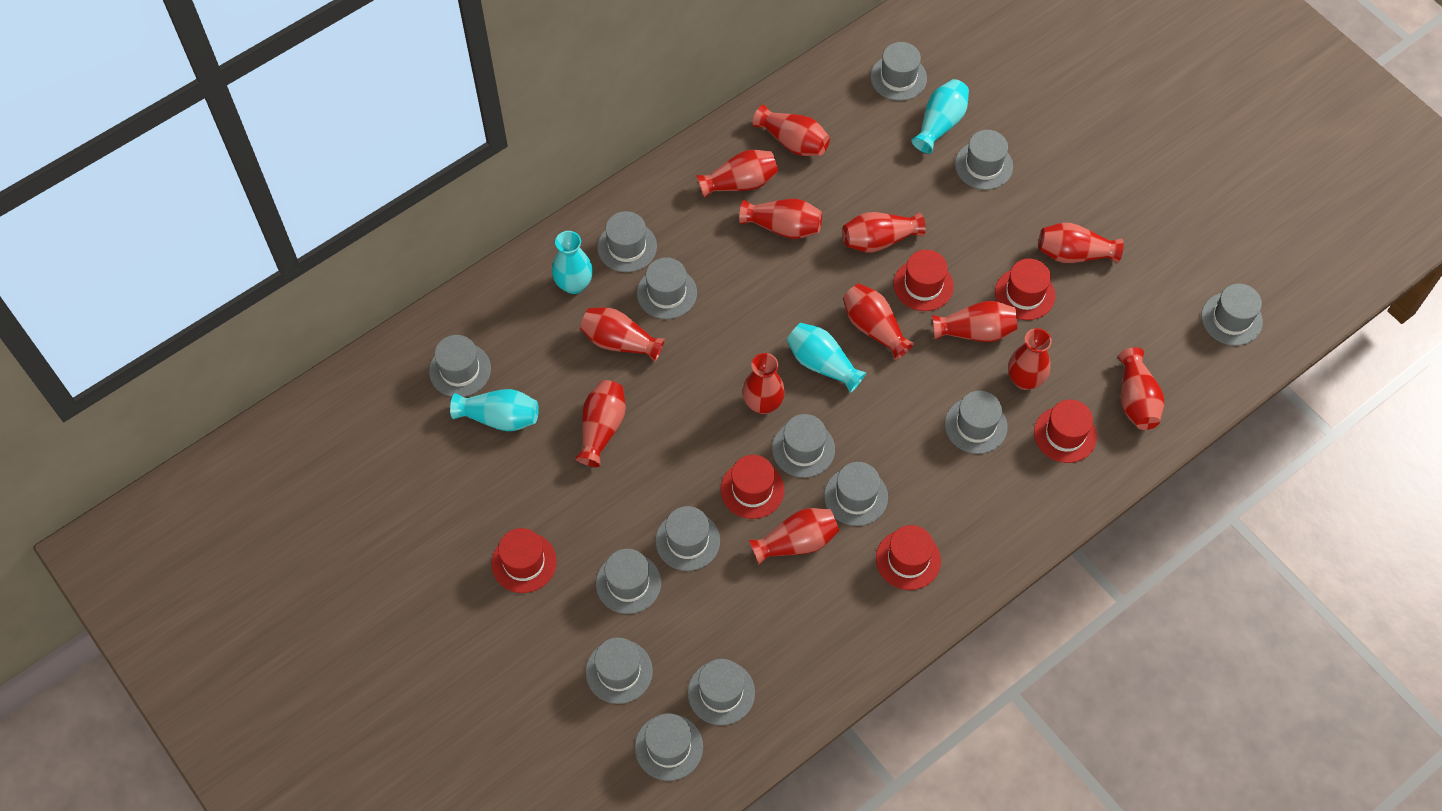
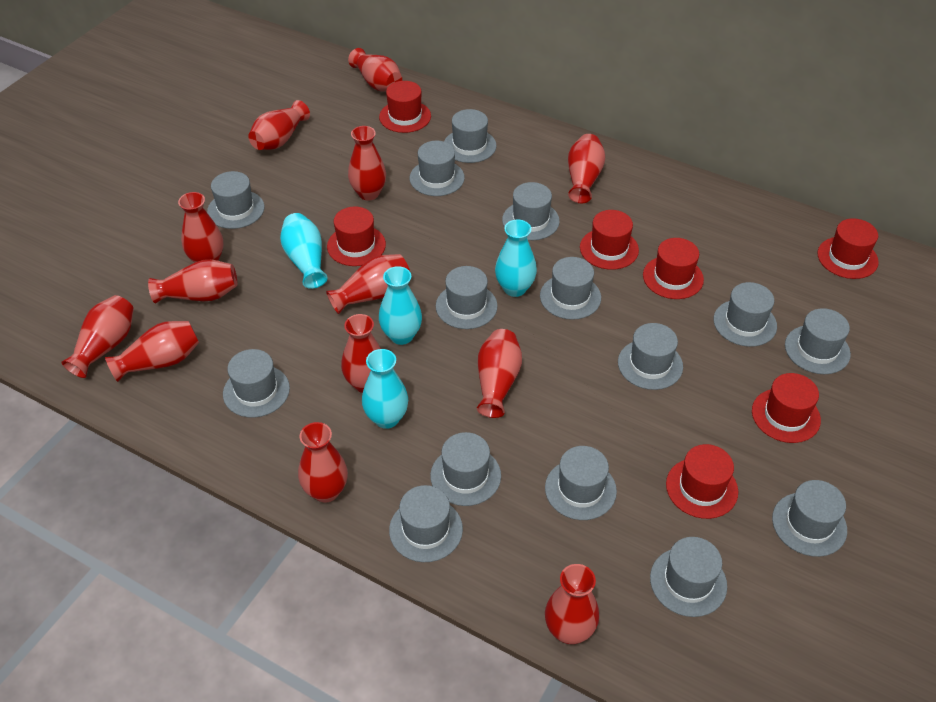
grey hat: [429,335,491,397] [586,637,653,704] [596,549,661,614] [597,211,657,272] [635,713,703,781] [637,257,697,319] [655,506,720,571] [688,659,755,725] [772,414,835,478] [824,462,888,526] [871,42,927,101] [945,391,1008,454] [955,130,1013,190] [1201,284,1263,346] = 14 -> [207,171,265,229] [223,349,290,418] [389,485,463,562] [410,141,465,196] [430,432,501,506] [436,266,498,329] [444,109,497,163] [502,182,560,240] [540,257,601,320] [545,446,617,520] [618,323,683,390] [650,537,727,617] [713,282,777,347] [772,480,847,557] [785,308,851,374] = 15
red hat: [491,528,557,593] [721,455,784,519] [876,525,941,590] [893,250,954,311] [995,259,1055,320] [1034,400,1097,463] = 6 -> [327,207,386,266] [379,81,431,133] [580,210,639,270] [643,238,704,299] [666,444,738,519] [752,373,821,443] [817,219,879,279] = 7

